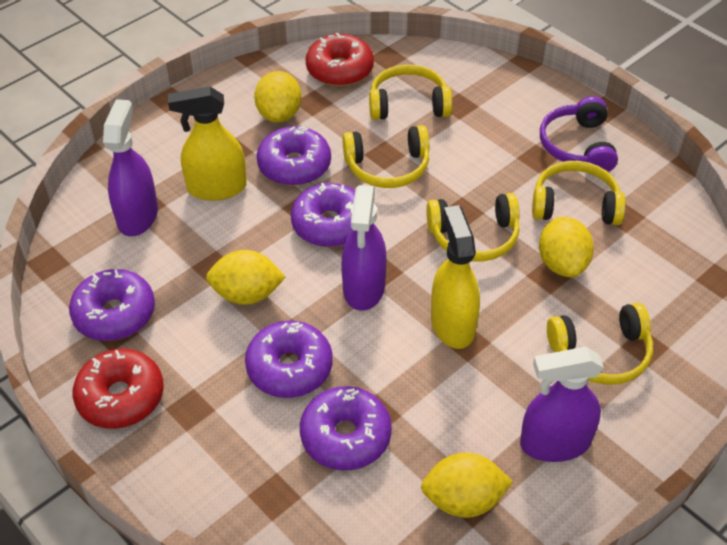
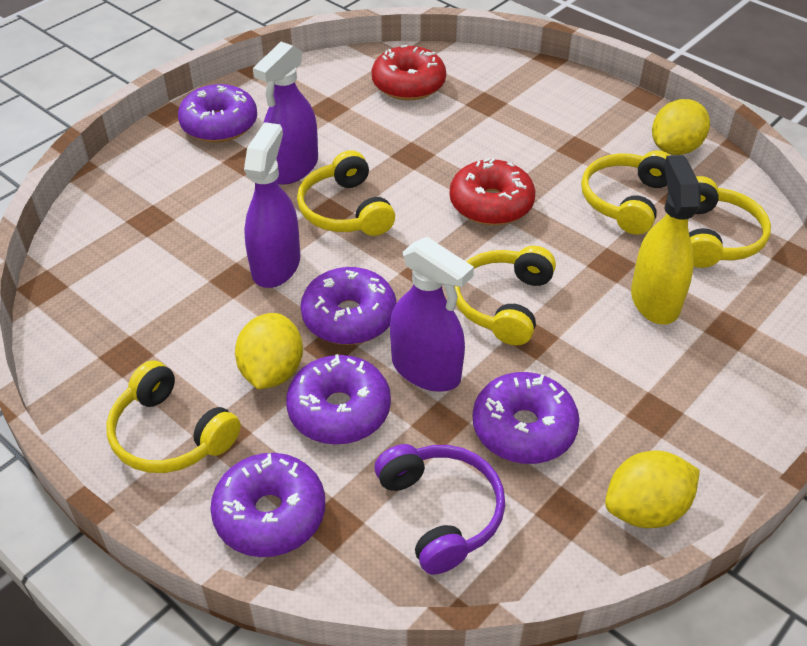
yellow lemon: [206,250,286,305] [254,71,302,123] [421,453,513,518] [539,217,594,277] = 4 -> [235,313,303,389] [605,451,700,528] [652,99,710,155] = 3
yellow spray bottle: [168,86,247,201] [431,205,480,349] = 2 -> [631,155,701,325] = 1

